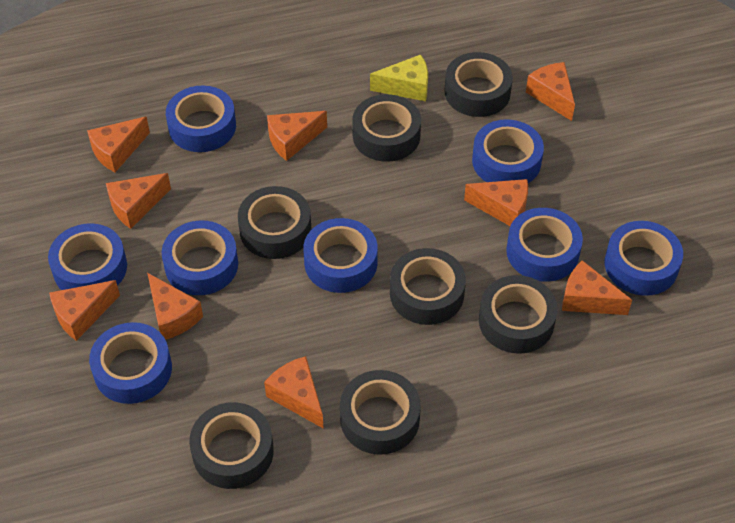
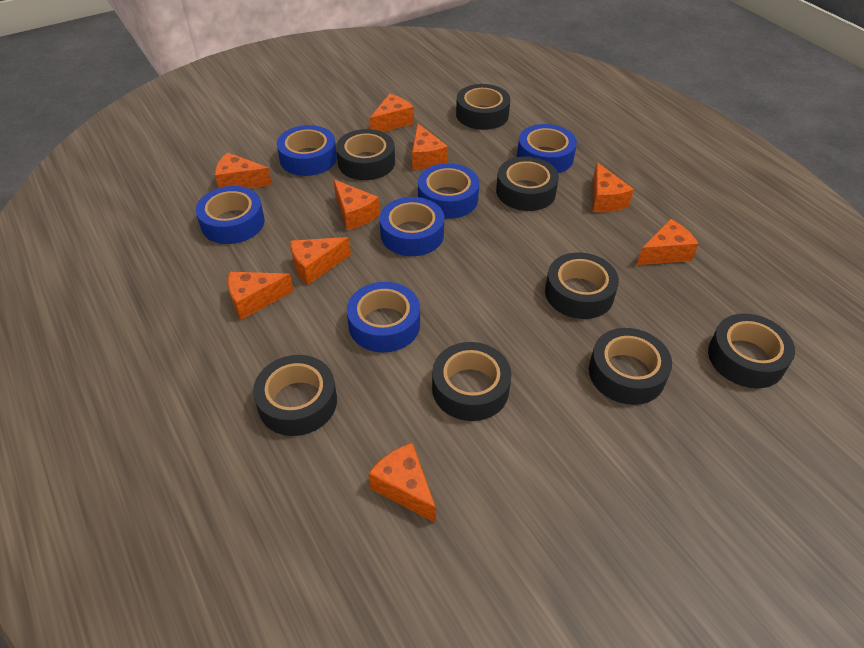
black tape: [189,402,274,489] [238,186,312,259] [340,370,421,455] [352,94,421,162] [390,248,466,325] [445,52,513,117] [479,275,558,354] = 7 -> [253,355,337,436] [336,129,395,180] [432,342,511,421] [456,84,510,130] [496,157,559,211] [545,252,619,319] [589,328,672,405] [708,314,795,388] = 8
blue tape: [48,223,127,290] [89,322,172,404] [162,220,238,295] [166,86,236,152] [303,218,378,293] [472,119,544,183] [506,208,583,282] [605,221,683,296] = 8 -> [196,186,265,244] [277,125,337,176] [347,282,420,353] [380,197,444,256] [418,163,479,219] [517,124,577,173] = 6
yellow cheese: [370,54,428,101] = 1 -> none = 0

